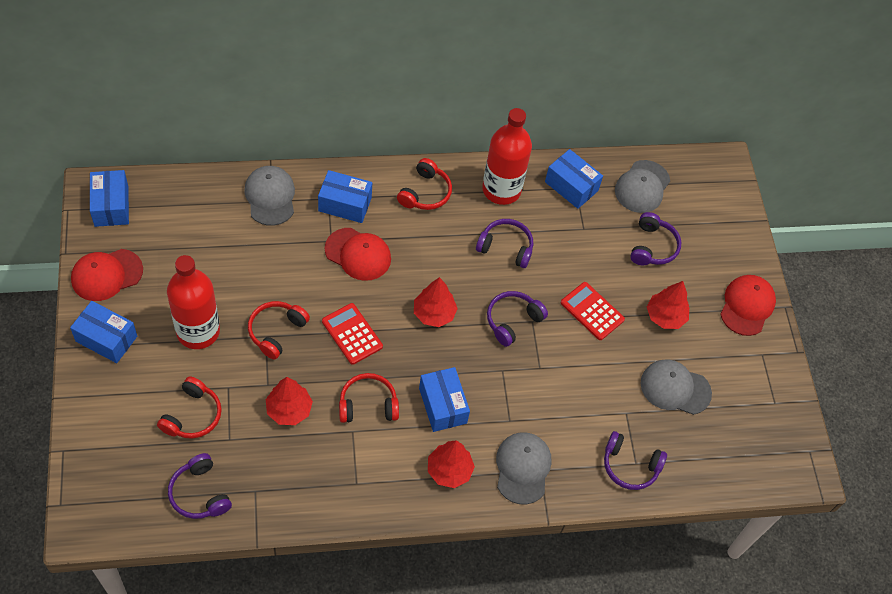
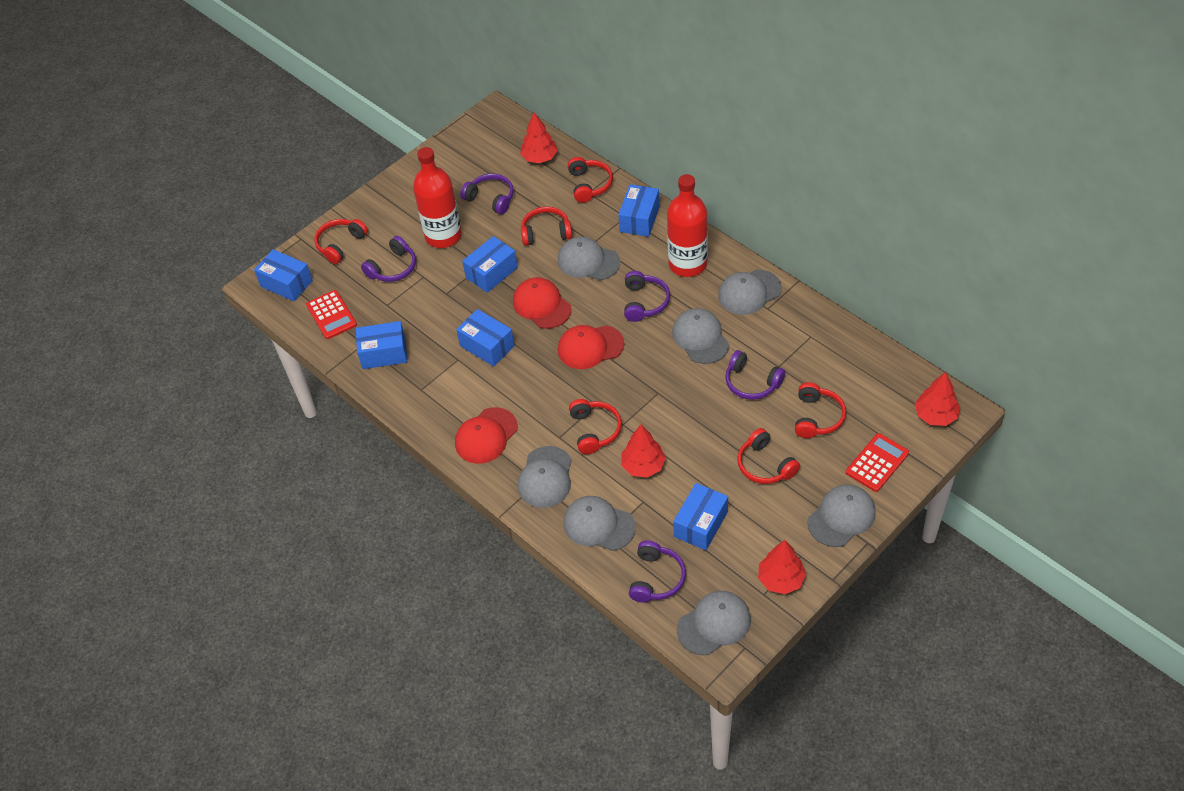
blue box: [70,301,137,363] [90,170,129,227] [318,170,372,223] [419,367,470,432] [545,149,603,209] = 5 -> [254,249,313,301] [356,321,407,369] [456,309,515,367] [462,236,518,293] [618,184,660,237] [673,483,728,550] = 6
grey cap: [244,166,295,226] [496,432,552,504] [615,160,670,213] [640,359,712,415] = 4 -> [518,446,572,508] [558,237,620,280] [564,496,636,551] [672,308,729,364] [677,591,751,655] [718,269,782,315] [808,484,876,547] = 7
red headphones: [157,376,222,439] [248,301,310,359] [339,373,399,423] [397,158,452,210] = 4 -> [314,219,368,264] [521,207,572,246] [568,157,613,203] [569,399,622,454] [737,428,800,484] [795,382,846,438] = 6

